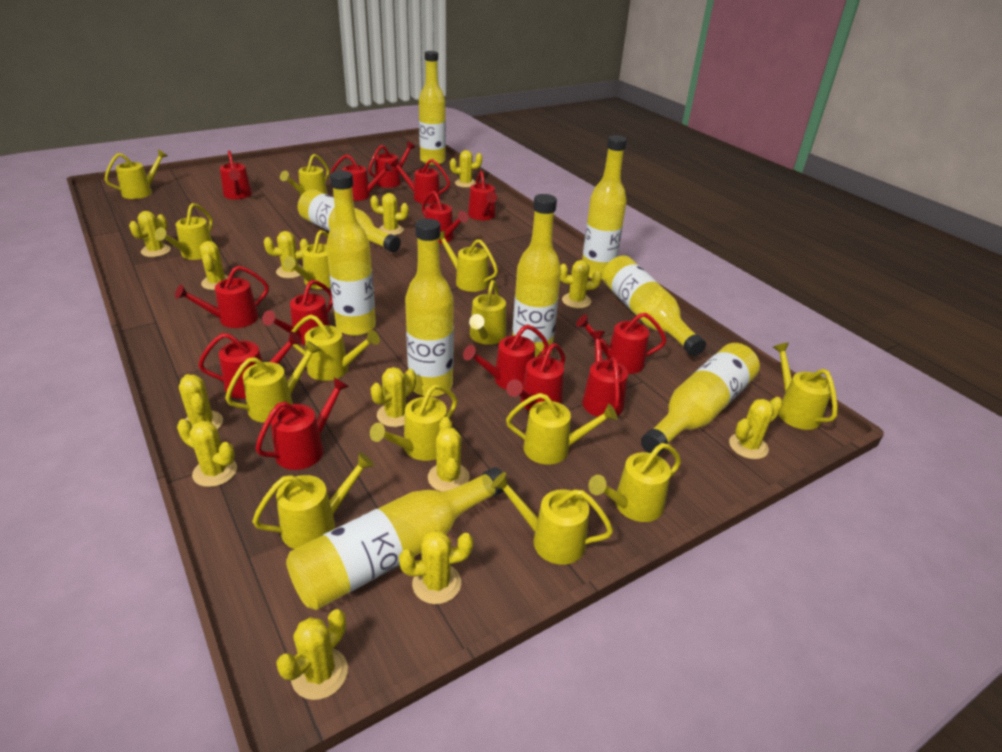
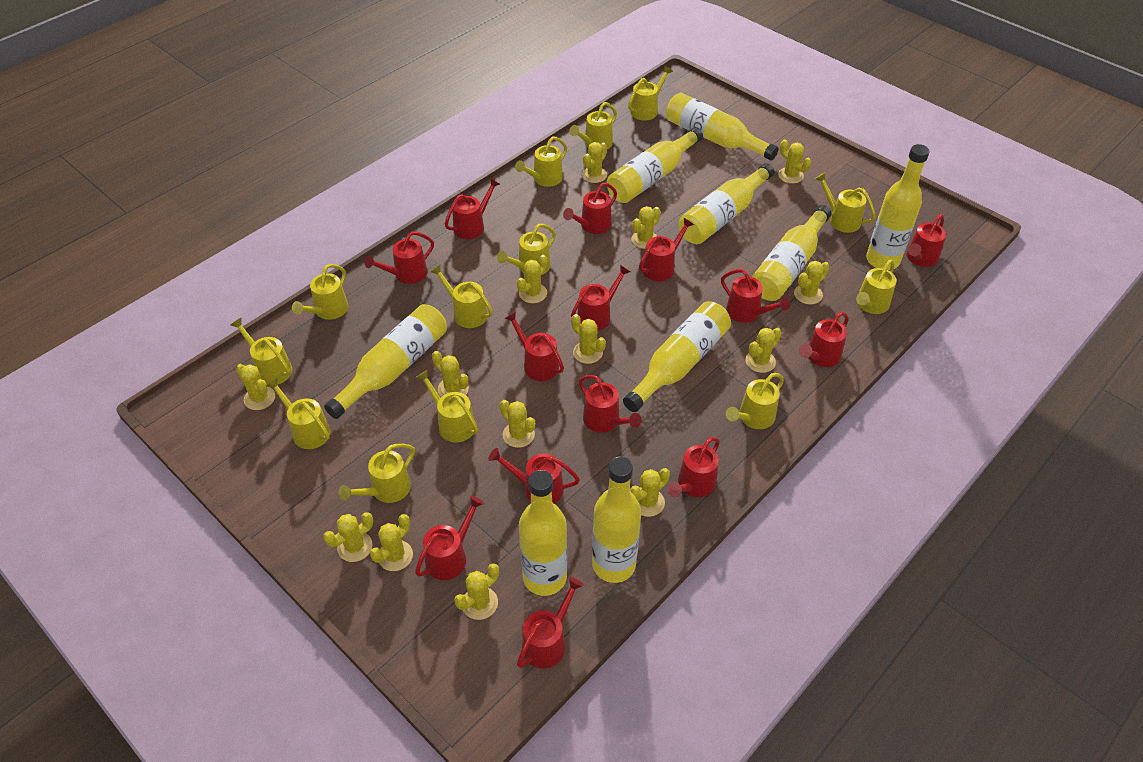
yellow cactus: [129,211,171,257] [177,419,237,487] [179,374,223,430] [200,241,229,290] [264,231,309,278] [276,609,348,700] [370,193,409,235] [371,367,416,427] [399,530,473,604] [428,417,469,491] [450,150,482,188] [560,260,602,308] [729,397,783,459] = 13 -> [236,364,275,410] [323,512,373,562] [370,514,413,571] [432,351,469,397] [454,564,499,620] [499,400,535,448] [517,255,547,303] [571,314,606,364] [582,142,607,183] [630,468,670,517] [631,206,661,249] [745,328,782,373] [778,140,811,184] [794,261,829,304] = 14
yellow watering can: [105,149,167,199] [155,203,213,260] [225,341,322,423] [252,452,375,549] [280,154,329,196] [283,230,331,289] [292,314,380,381] [370,384,458,461] [439,231,498,292] [469,280,506,345] [491,472,613,565] [506,393,617,465] [588,443,681,522] [773,343,838,430] = 14 -> [231,318,292,385] [266,378,330,449] [292,264,348,320] [339,444,415,503] [416,370,478,442] [431,265,493,328] [497,224,556,275] [515,136,567,187] [569,102,617,149] [628,66,673,120] [726,373,784,429] [815,172,876,233] [856,260,897,314] = 13

